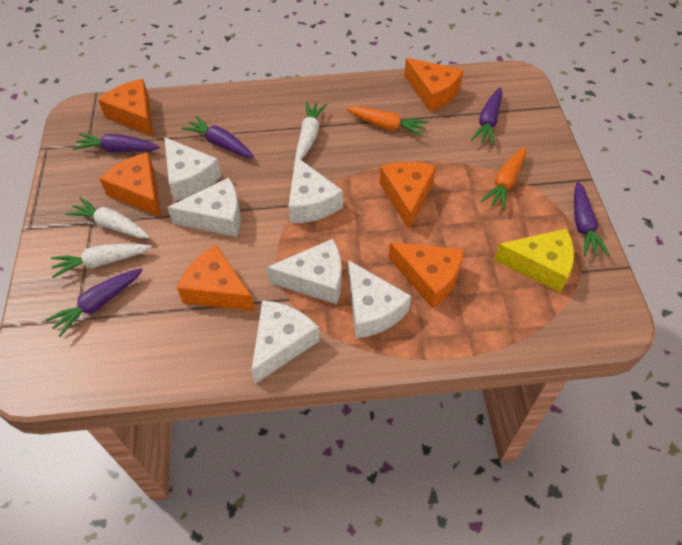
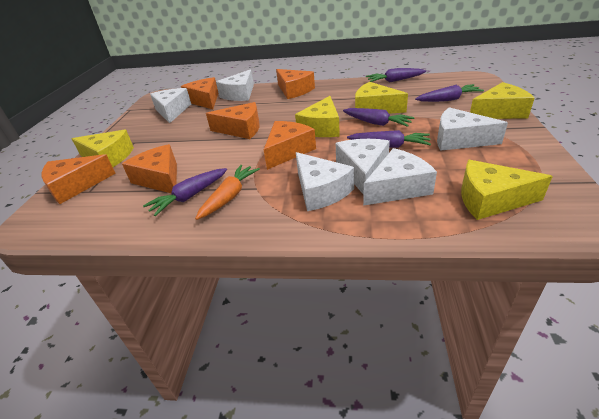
orange carrot: [346,106,428,137] [481,147,526,210] = 2 -> [195,165,260,220] = 1
white carrot: [51,243,151,278] [65,197,150,238] [296,101,327,160] = 3 -> none = 0
yellow cheese: [494,228,574,293] = 1 -> [72,130,134,167] [295,96,340,137] [355,82,408,114] [461,160,553,220] [470,82,535,119] = 5

